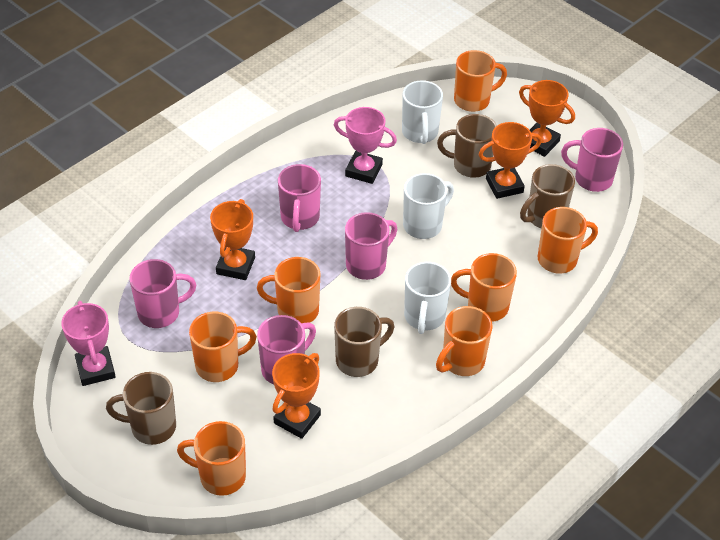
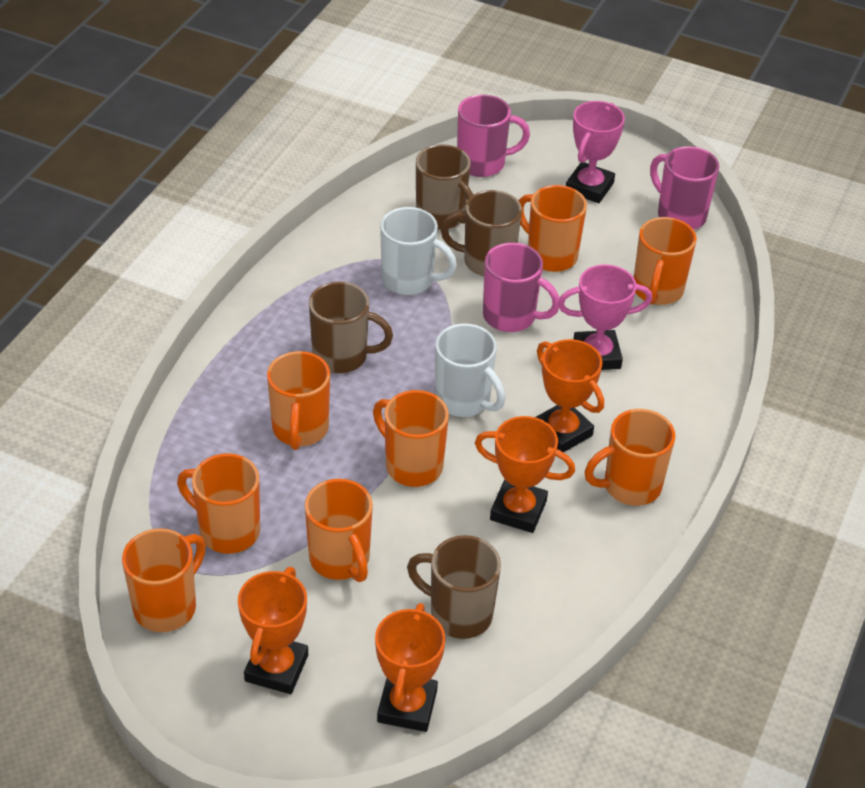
orange mug: [177,421,246,496] [189,312,257,382] [257,257,321,324] [436,306,493,376] [451,253,517,322] [454,50,507,112] [538,207,598,274] = 7 -> [122,528,206,632] [177,453,260,554] [267,351,330,450] [305,479,373,582] [373,390,449,487] [518,185,587,272] [585,409,675,506] [634,217,697,305] = 8
pink mug: [129,259,196,328] [257,315,316,384] [278,164,321,232] [345,212,397,280] [561,128,623,192] = 5 -> [457,94,530,177] [483,243,560,332] [650,146,719,230] = 3
white mug: [402,80,443,144] [403,173,454,239] [404,262,451,334] = 3 -> [380,207,457,295] [435,324,506,417] = 2

